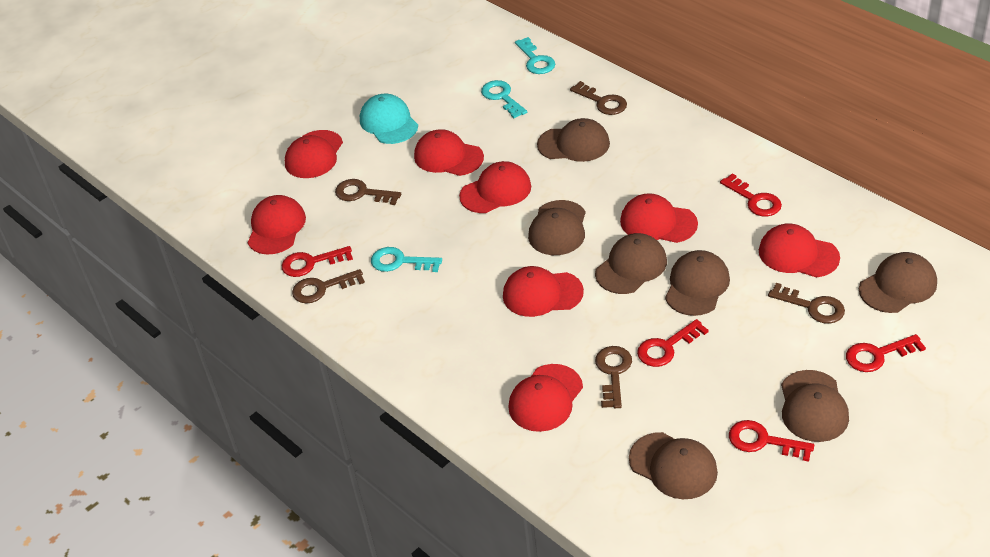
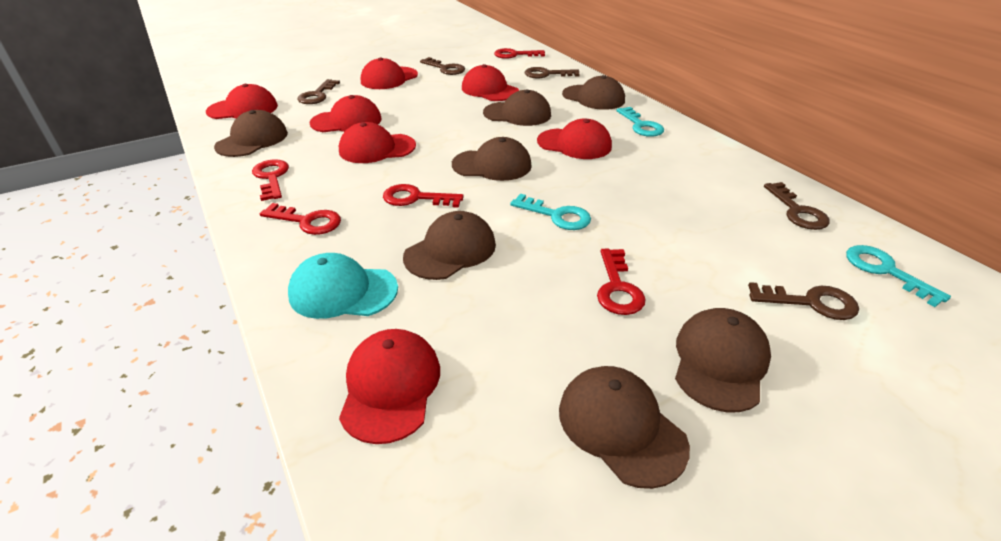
red cap: [248,195,306,255] [285,130,343,178] [414,129,484,176] [459,161,531,213] [503,266,584,317] [508,364,583,432] [620,193,698,243] [759,223,840,277] = 8 -> [206,84,278,119] [309,95,382,132] [339,122,416,163] [339,329,440,444] [361,57,418,89] [462,64,519,101] [537,119,612,159] = 7

